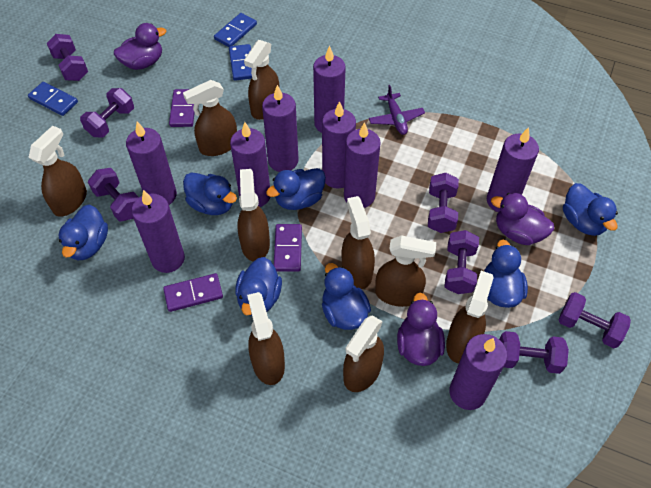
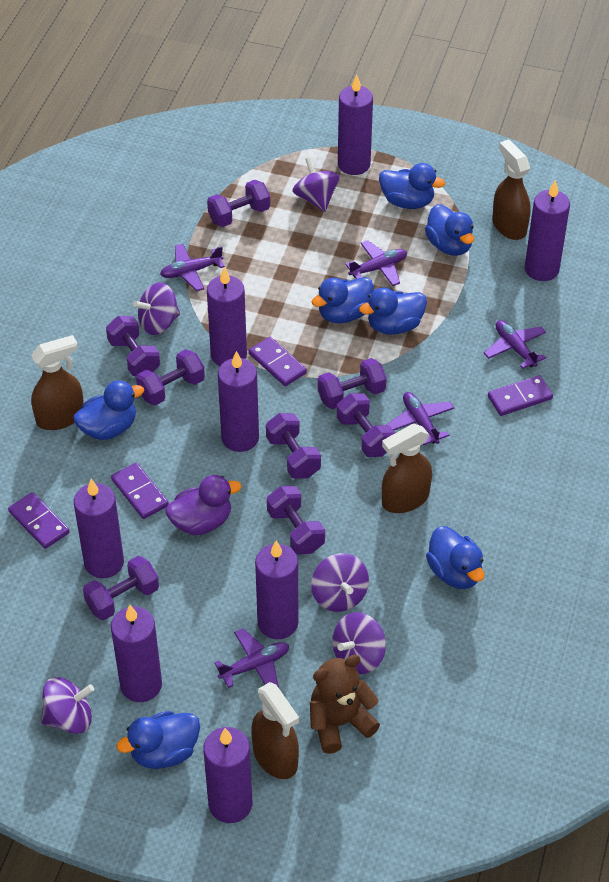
blue domino: [28,82,78,116] [214,13,257,47] [229,44,252,81] = 3 -> none = 0
brown spray bottle: [28,125,87,217] [183,80,237,156] [237,169,270,262] [244,40,280,120] [247,292,285,385] [341,196,375,289] [343,315,384,392] [375,235,436,307] [446,271,494,363] = 9 -> [31,335,84,430] [251,682,299,779] [382,424,432,513] [492,139,531,240] = 4
brown teddy bear: none = 0 -> [310,655,380,754] = 1
purple candle: [126,122,177,205] [132,190,185,273] [230,122,270,207] [262,85,299,172] [313,45,346,133] [322,101,356,188] [344,122,381,208] [449,334,507,410] [487,127,539,212] = 9 -> [74,479,124,578] [111,605,162,702] [203,727,252,823] [207,267,247,366] [218,351,259,452] [255,541,298,639] [338,75,373,175] [525,180,570,281] = 8
purple domino: [163,273,223,312] [169,89,195,127] [274,224,302,272] = 3 -> [8,492,70,549] [111,463,169,519] [249,337,307,386] [488,375,553,416] = 4
purple duck: [114,23,166,70] [397,293,445,366] [491,193,554,245] = 3 -> [166,475,241,535] = 1
purple dumbbell: [47,34,88,81] [80,88,134,137] [88,168,139,221] [428,173,459,233] [444,230,479,294] [499,331,569,374] [558,292,631,348] = 7 -> [83,556,159,620] [106,316,160,376] [136,349,205,406] [207,180,270,227] [266,413,321,479] [267,486,325,555] [317,358,387,409] [337,393,395,457] = 8
purple plane: [369,85,425,135] = 1 -> [160,244,225,291] [214,628,289,688] [345,240,407,286] [386,392,454,445] [484,320,546,369] = 5
purple spinning top: none = 0 -> [41,677,94,734] [133,282,180,335] [292,157,340,212] [311,553,369,612] [332,612,386,674] = 5

